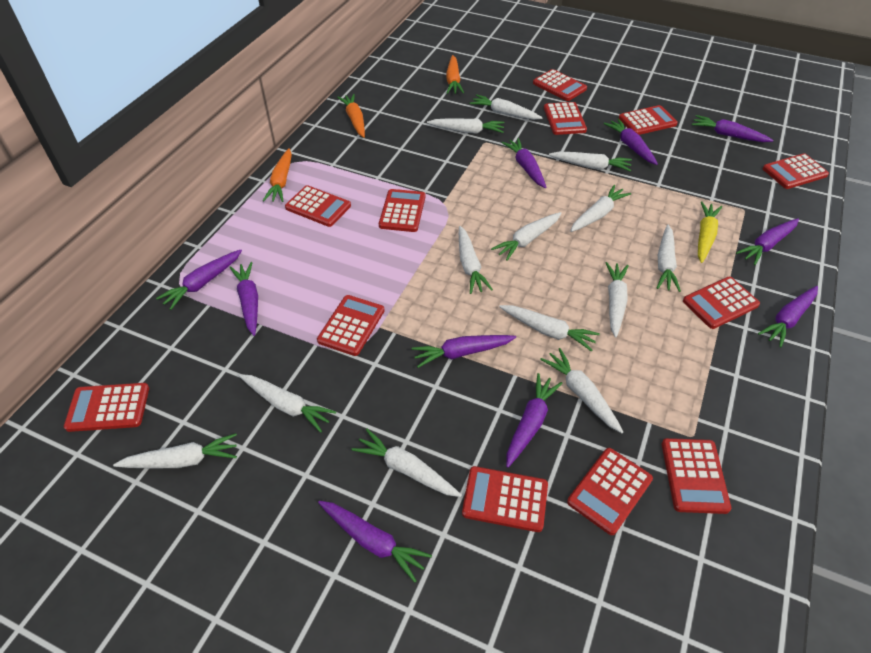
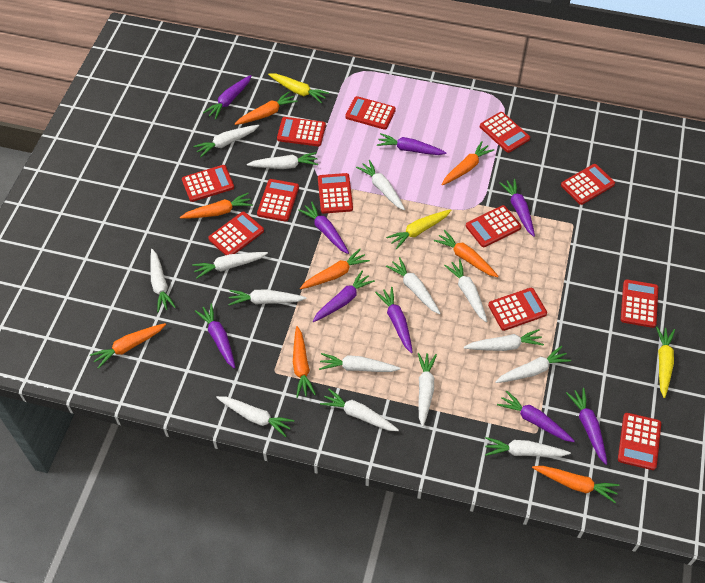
orange carrot: [263,148,292,202] [337,94,365,138] [446,55,464,94] = 3 -> [90,323,166,369] [180,193,253,219] [235,92,298,125] [293,326,316,398] [300,249,370,289] [434,230,499,277] [442,141,494,185] [532,466,620,503] = 8
purple carrot: [156,250,242,310] [229,262,258,336] [318,501,432,583] [412,335,516,368] [502,138,547,188] [506,373,562,468] [603,119,658,165] [692,115,773,142] [736,218,799,265] [758,286,818,348] = 10 -> [195,303,235,369] [203,75,252,120] [298,202,349,254] [313,270,375,322] [375,287,413,353] [377,133,447,155] [497,390,575,442] [499,179,535,237] [566,388,607,465] = 9
white carrot: [113,433,237,468] [239,374,336,433] [351,429,462,497] [427,118,504,134] [459,226,493,294] [469,94,543,120] [491,212,561,261] [499,305,600,351] [540,348,623,433] [549,152,632,172] [570,185,631,232] [605,262,629,337] [657,225,681,292] = 13 -> [150,249,176,312] [192,252,268,279] [193,125,259,157] [216,396,294,437] [228,290,306,305] [247,152,318,169] [319,353,401,372] [320,389,399,431] [356,160,405,210] [386,257,441,314] [418,353,437,427] [444,259,487,322] [464,329,544,351] [485,437,571,457] [495,346,571,383] = 15
yellow carrot: [698,202,722,263] = 1 -> [268,73,329,103] [386,209,451,249] [656,326,675,398] = 3

